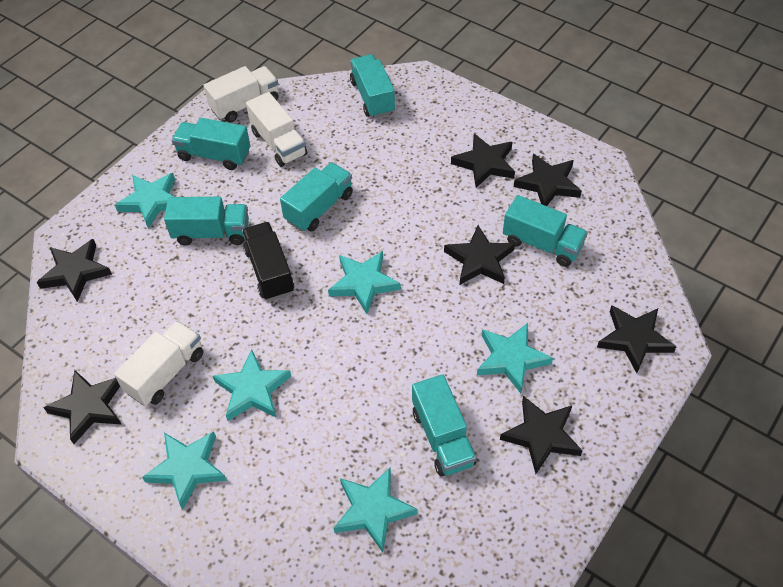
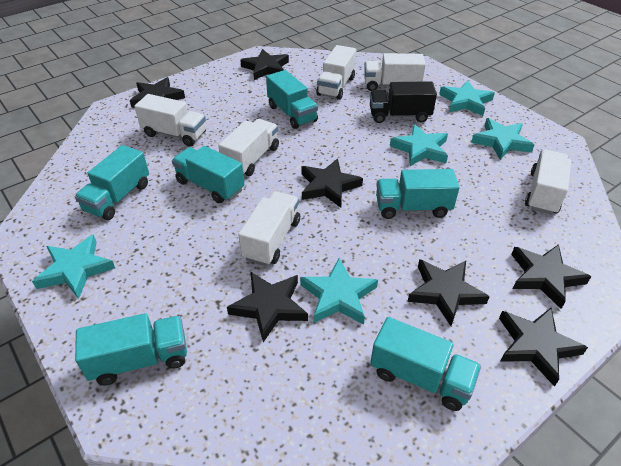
turquoise star: [115,173,175,229] [142,432,227,510] [213,350,291,421] [328,251,401,314] [334,468,418,553] [477,323,553,393] = 6 -> [32,234,115,299] [300,258,378,325] [390,124,448,166] [439,80,495,116] [471,118,534,160] = 5
white truck: [114,321,203,406] [203,66,278,122] [246,92,307,167] = 3 -> [134,94,206,146] [218,119,279,176] [238,191,300,266] [316,45,356,100] [364,53,426,91] [525,150,571,215] = 6

